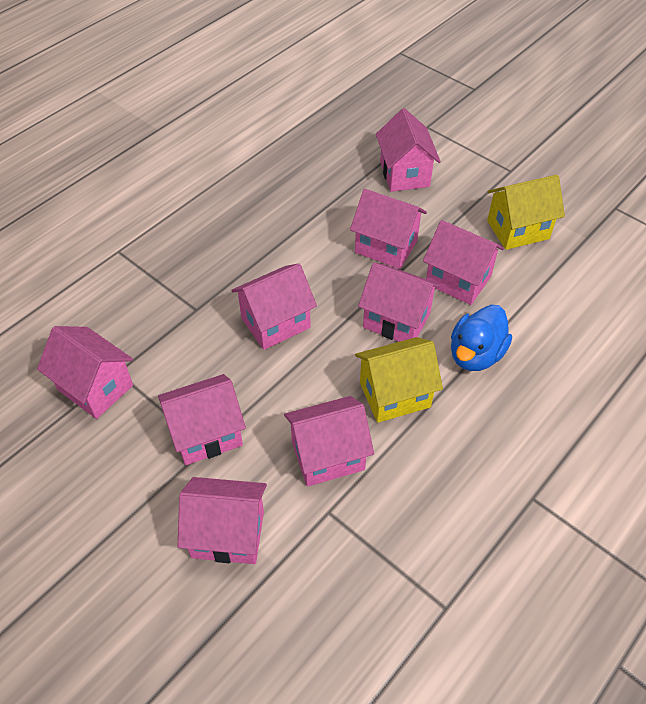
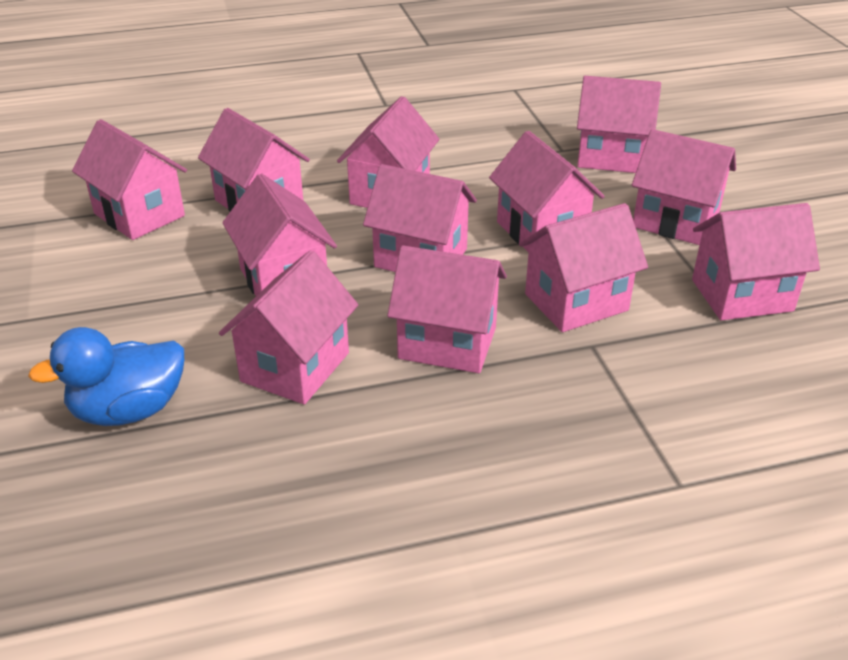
pink house: [37,326,133,419] [158,374,246,465] [178,477,267,564] [231,263,317,350] [284,396,374,487] [350,189,427,269] [358,263,441,342] [376,108,441,192] [423,220,504,305] = 9 -> [72,119,187,240] [198,108,310,212] [219,250,358,405] [223,173,337,296] [337,96,439,208] [363,164,477,272] [387,245,507,373] [489,131,605,253] [519,203,648,332] [577,76,661,173] [632,129,736,245] [692,203,820,320] = 12
yellow house: [355,337,443,423] [487,175,565,250] = 2 -> none = 0

